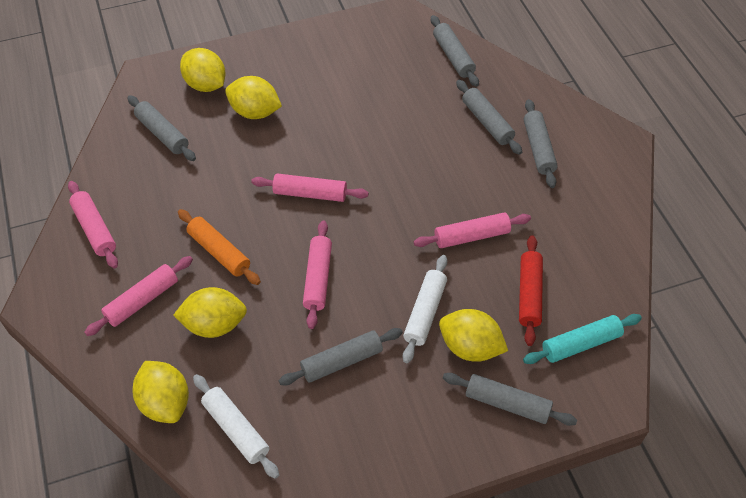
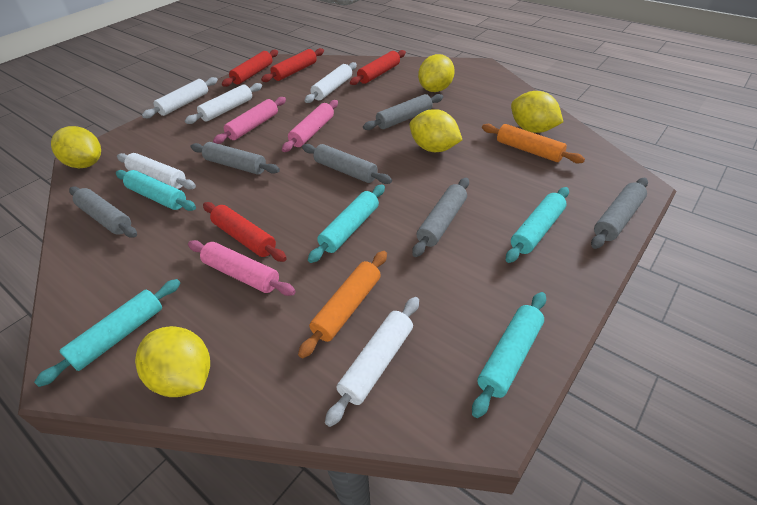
orange rolling pin: [178,209,261,285] = 1 -> [298,251,387,358] [482,124,585,164] = 2
pink rolling pin: [68,181,118,268] [84,256,193,336] [251,174,369,202] [303,220,332,329] [414,212,531,248] = 5 -> [188,240,296,296] [213,97,286,144] [282,100,338,152] = 3
red rolling pin: [519,235,543,346] = 1 -> [203,202,287,262] [222,50,278,87] [261,48,324,82] [350,50,406,85] = 4
turquoise rolling pin: [523,314,642,364] = 1 -> [34,279,180,387] [116,170,196,211] [308,184,385,263] [472,292,546,418] [506,187,569,263] = 5
white rolling pin: [193,374,279,479] [403,255,447,363] = 2 -> [117,153,196,190] [142,77,218,118] [185,83,262,124] [304,62,357,103] [325,297,419,427] = 5

